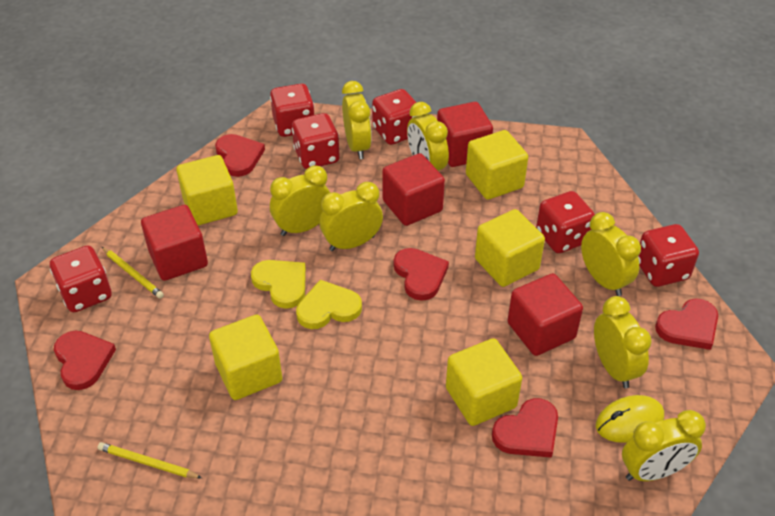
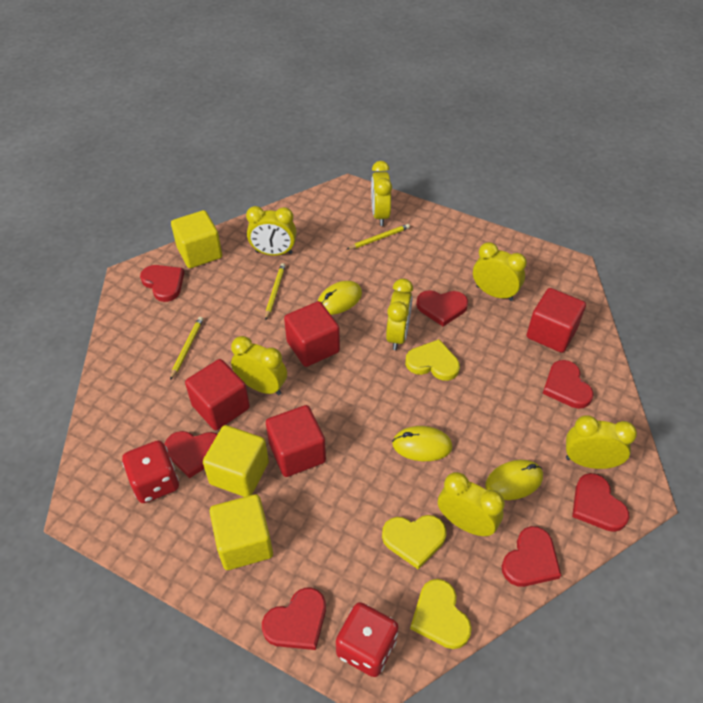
red dice: [50,245,112,312] [270,84,314,137] [292,113,340,169] [372,89,419,145] [536,191,595,253] [638,224,699,287] = 6 -> [122,440,179,503] [336,602,399,677] = 2
red heart: [54,331,116,390] [215,134,265,177] [394,248,449,301] [492,398,558,458] [655,298,718,350] = 5 -> [140,265,184,302] [164,431,218,478] [262,588,326,650] [416,290,468,326] [502,526,561,587] [542,360,594,409] [572,473,629,532] = 7
yellow cube: [176,155,238,225] [209,314,282,400] [446,338,522,426] [466,130,528,200] [475,209,545,287] = 5 -> [171,210,222,268] [203,425,269,497] [210,494,273,570] = 3
yellow heart: [251,260,306,309] [296,280,362,329] = 2 -> [382,515,447,569] [405,339,460,381] [410,579,472,649] = 3
yellow mouse: [596,395,664,443] = 1 -> [318,281,362,315] [392,426,453,461] [485,460,543,500] = 3
yellow pencil: [97,442,202,478] [102,247,164,299] = 2 -> [170,317,203,380] [265,263,286,320] [347,224,410,249] = 3

